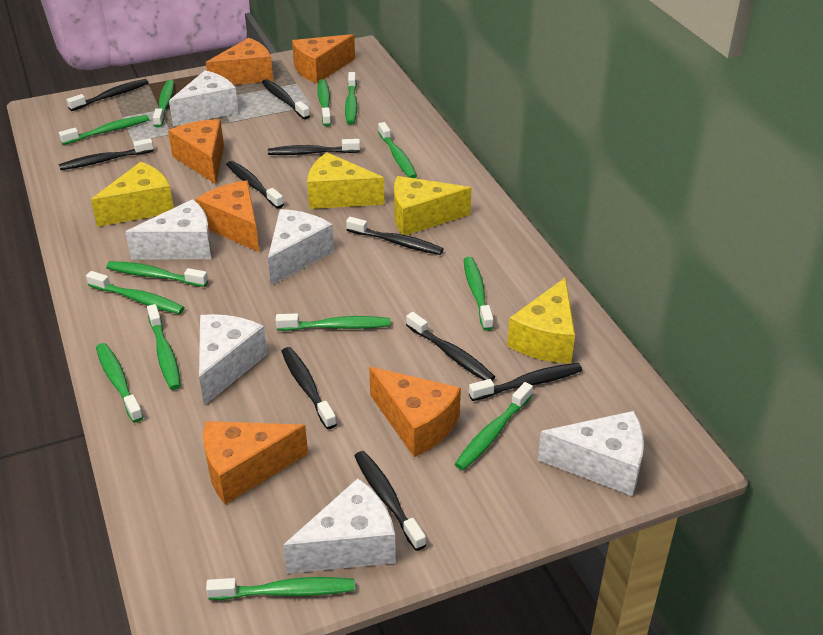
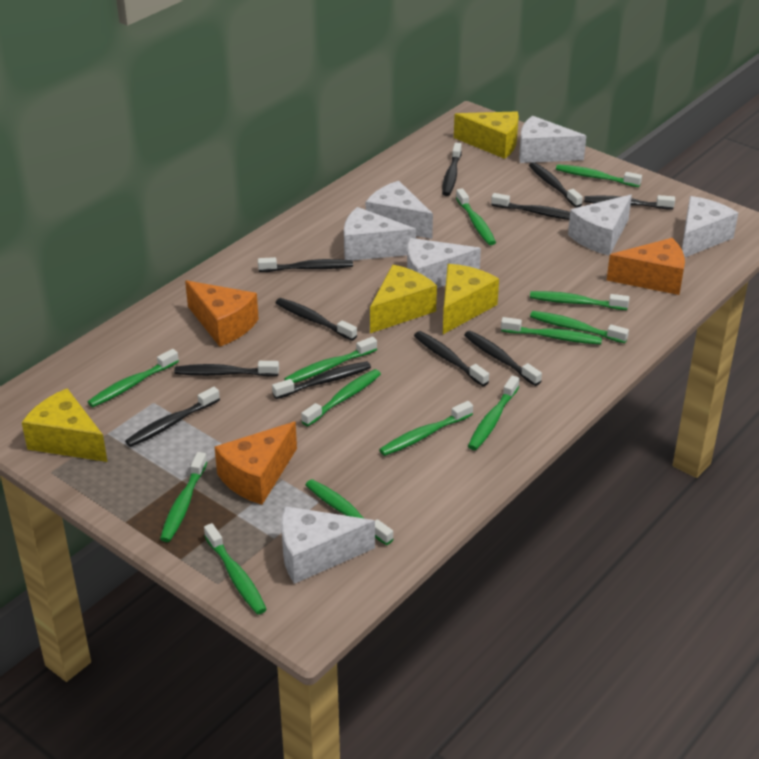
black toothbrush: [59,138,154,170] [67,79,149,111] [226,161,284,209] [262,79,310,119] [268,139,360,155] [281,347,337,429] [346,217,444,255] [355,451,426,551] [406,312,495,381] [469,363,582,401] = 10 -> [125,387,220,447] [174,361,279,376] [258,257,353,272] [272,361,371,399] [276,298,357,341] [414,331,489,386] [442,143,462,196] [464,331,542,386] [491,193,570,220] [529,162,583,208] [584,195,675,209] = 11
orange cheese: [168,119,224,184] [195,180,259,252] [203,421,308,504] [206,38,273,85] [292,34,355,84] [369,367,461,457] = 6 -> [185,280,259,347] [215,422,297,505] [607,238,685,295] = 3
white cheese: [125,199,212,259] [169,70,239,127] [199,314,267,406] [268,209,334,286] [283,478,396,574] [538,411,644,496] = 6 -> [281,506,375,584] [344,207,416,260] [366,181,433,239] [407,238,481,288] [519,116,586,163] [568,195,632,256] [682,196,738,258] = 7

